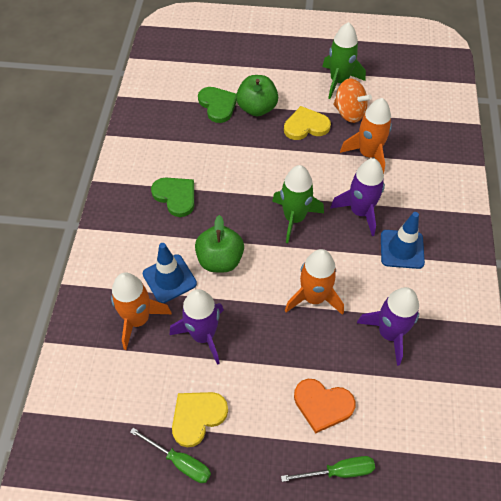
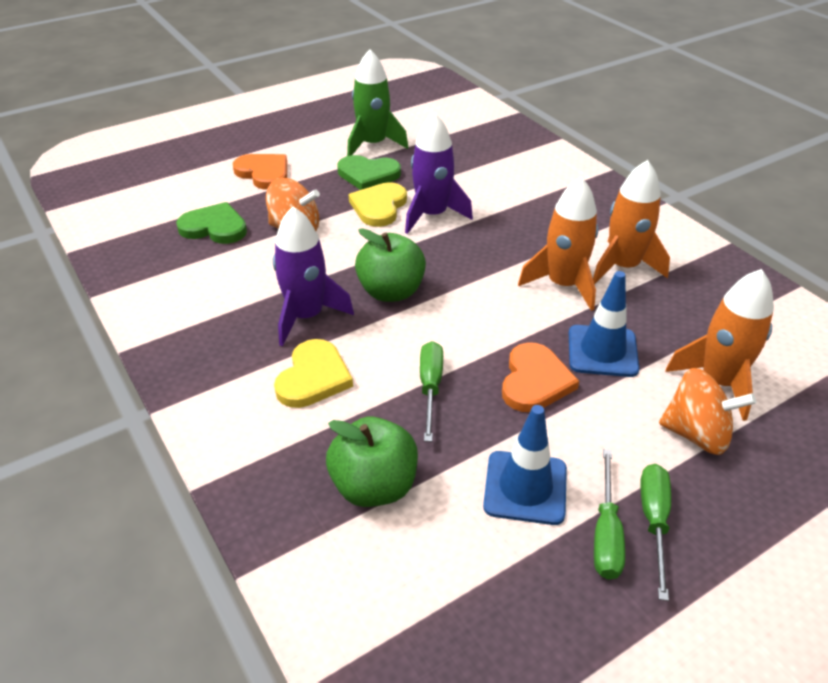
green rocket: [272,165,324,243] [322,22,366,99] = 2 -> [347,49,408,156] = 1
green screwdriver: [130,428,211,483] [281,456,375,482] = 2 -> [420,341,443,442] [594,449,625,580] [640,464,671,601] = 3
orange heart: [294,379,356,433] = 1 -> [233,154,287,190] [502,342,579,412] = 2
orange spinning top: [333,78,372,123] = 1 -> [266,178,320,231] [659,368,756,455] = 2
purple rocket: [170,289,224,365] [330,159,385,236] [357,287,419,366] = 3 -> [273,207,354,346] [405,112,473,234] = 2

